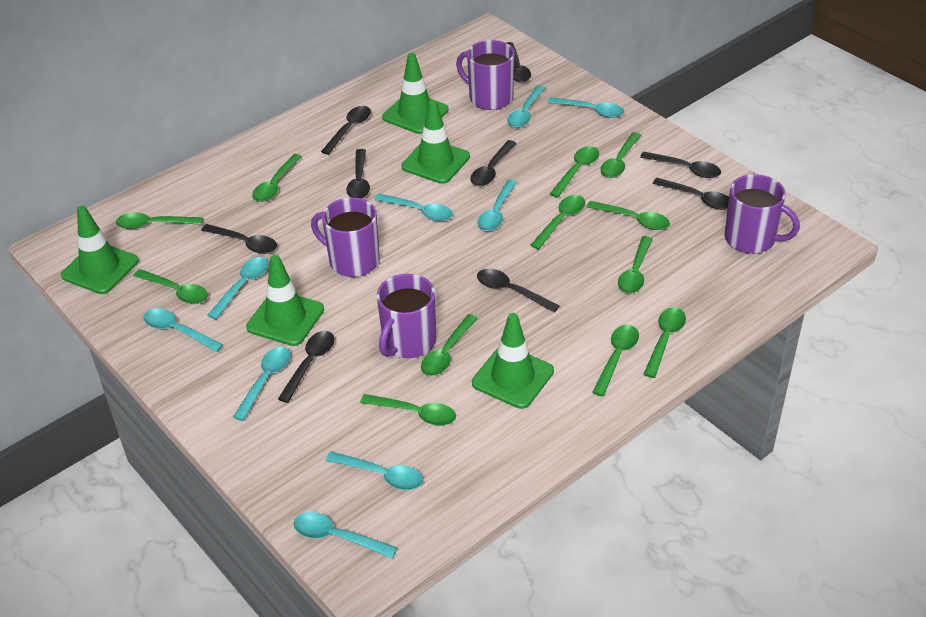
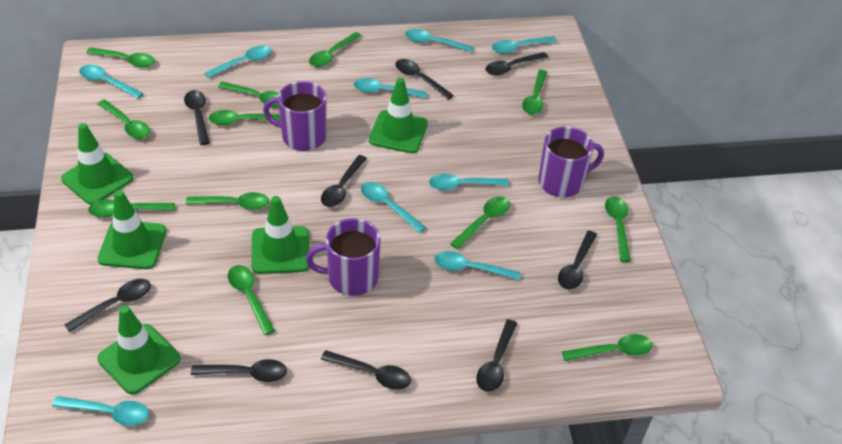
purple mug: [311,197,380,277] [377,274,436,358] [456,40,515,110] [725,174,800,254] = 4 -> [263,81,326,151] [306,218,381,296] [538,126,604,198] = 3

